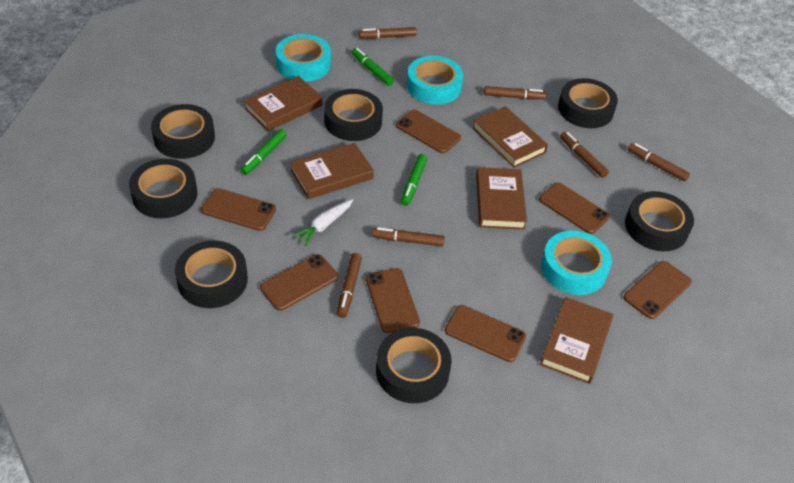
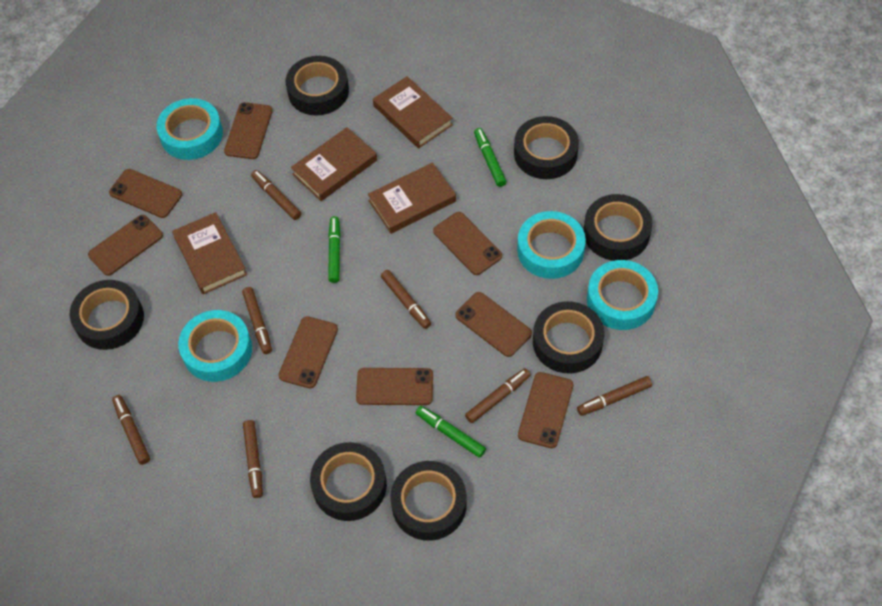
brown book: [244,76,323,131] [290,143,374,199] [472,106,548,168] [476,167,527,230] [540,297,613,384] = 5 -> [172,212,247,294] [291,127,377,201] [368,162,456,234] [373,76,453,148] = 4
brown marker: [337,253,362,318] [359,27,417,39] [372,227,445,246] [484,86,546,100] [560,132,609,178] [628,143,690,181] = 6 -> [112,395,150,465] [242,287,272,354] [243,420,263,498] [251,170,301,220] [381,270,431,329] [465,368,531,423] [577,376,652,416] = 7
brown phone: [201,188,276,231] [260,254,338,311] [366,268,420,333] [396,110,461,153] [445,305,526,362] [539,182,610,234] [623,261,692,319] = 7 -> [88,215,163,276] [109,169,182,218] [224,102,273,159] [278,316,338,389] [356,368,433,405] [433,212,502,275] [455,292,532,357] [518,372,573,448] = 8
turquoise tape: [276,34,331,82] [407,56,463,105] [541,231,612,295] = 3 -> [156,98,223,160] [178,310,252,382] [517,211,586,279] [587,260,658,330] = 4
white carrot: [292,199,353,246] = 1 -> none = 0

